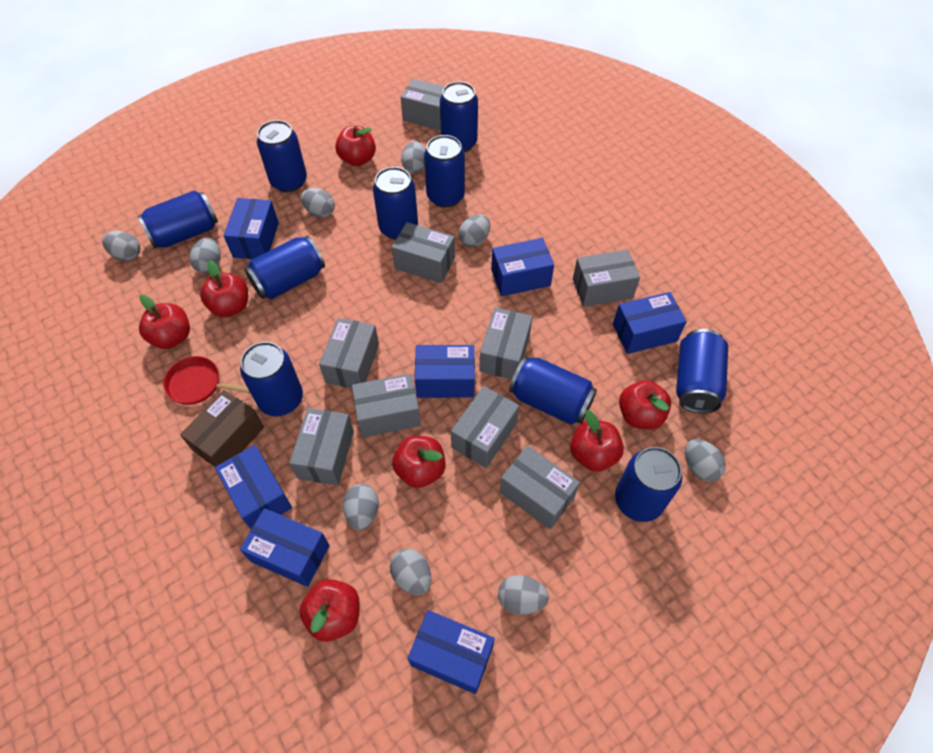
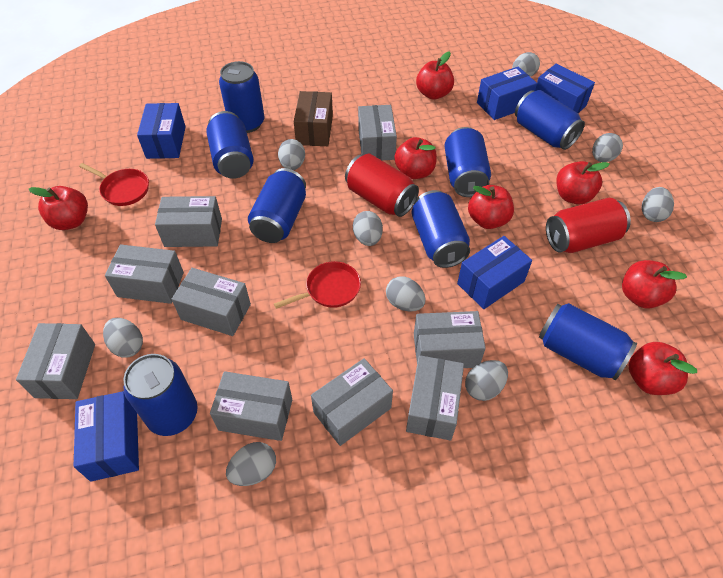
blue box: [215,445,292,529] [224,198,279,259] [240,508,330,587] [407,610,495,694] [414,345,475,398] [491,238,554,296] [613,292,687,354] = 7 -> [74,391,139,482] [137,103,186,159] [457,236,532,309] [477,67,537,120] [535,64,595,113] = 5
blue can: [138,191,218,248] [240,342,303,416] [245,236,325,299] [257,120,307,192] [373,167,418,240] [424,135,465,208] [440,82,478,152] [509,356,597,425] [615,447,682,522] [676,329,728,414] = 10 -> [123,354,198,436] [206,111,254,179] [219,61,264,133] [248,168,306,243] [412,190,470,268] [444,127,491,197] [515,90,585,150] [539,303,637,380] = 8
red can: none = 0 -> [345,154,419,217] [546,198,631,253] = 2
red pan: [163,356,250,405] = 1 -> [79,163,149,206] [274,261,361,309] = 2

